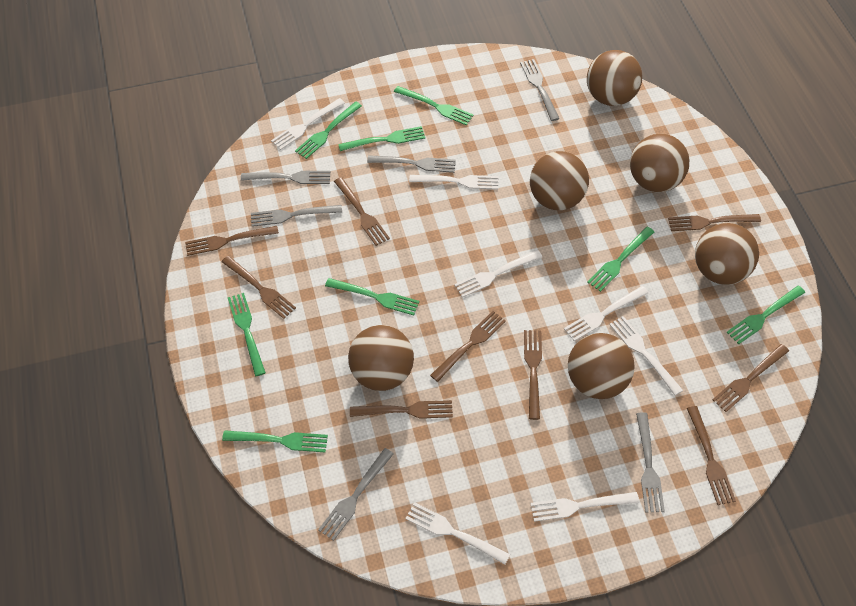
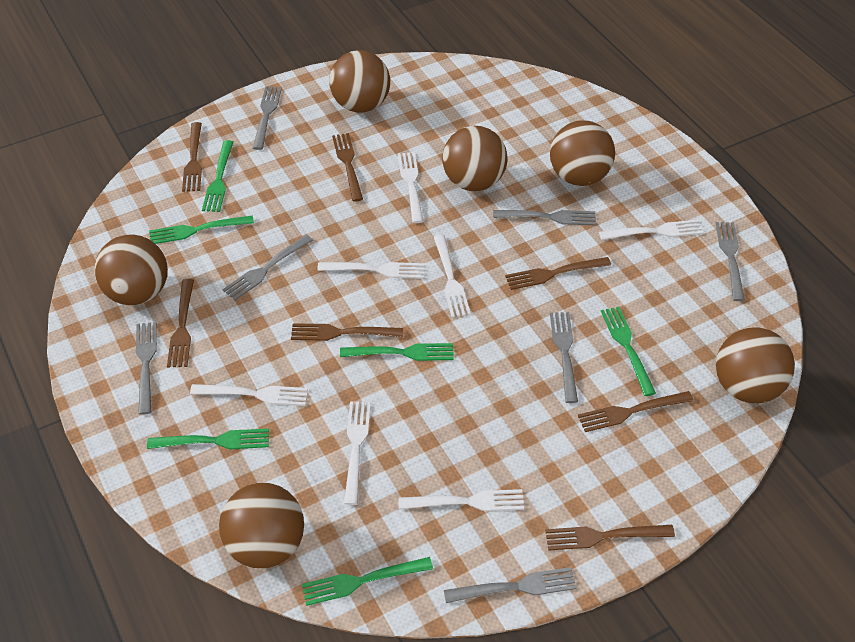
brown fork: [185,226,279,256] [221,256,296,319] [334,177,390,246] [350,400,453,419] [430,311,506,382] [524,330,542,420] [668,214,761,231] [687,406,736,505] [713,344,789,412] = 9 -> [167,279,194,367] [182,122,202,192] [291,323,403,341] [332,133,363,202] [505,257,611,290] [545,525,675,551] [578,391,694,432] = 7
green fork: [222,430,328,452] [228,293,266,376] [295,102,362,159] [325,278,419,315] [338,126,425,151] [394,86,473,125] [587,227,654,292] [727,286,805,344] = 8 -> [147,428,269,450] [149,215,254,244] [202,140,234,212] [302,557,433,606] [340,343,454,361] [601,307,656,396] = 6
grey fork: [241,171,330,184] [251,205,342,227] [318,448,394,541] [367,155,456,173] [520,59,560,121] [636,412,665,512] = 6 -> [136,322,157,415] [223,235,313,300] [253,86,282,150] [444,567,577,603] [493,210,596,225] [550,312,578,403] [716,222,745,301] = 7

